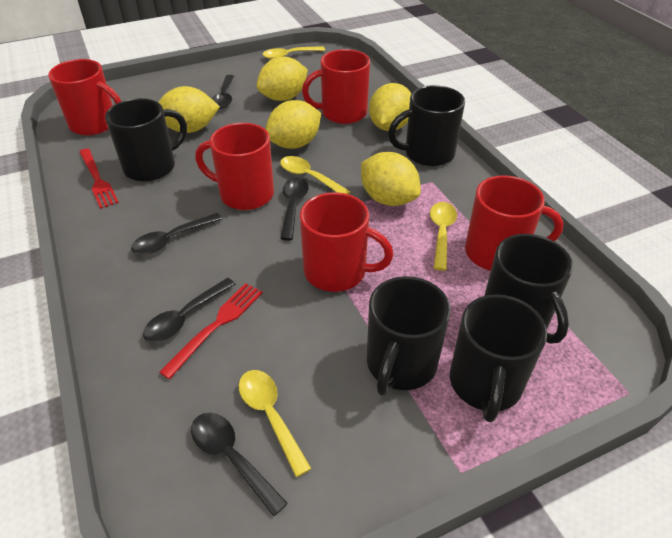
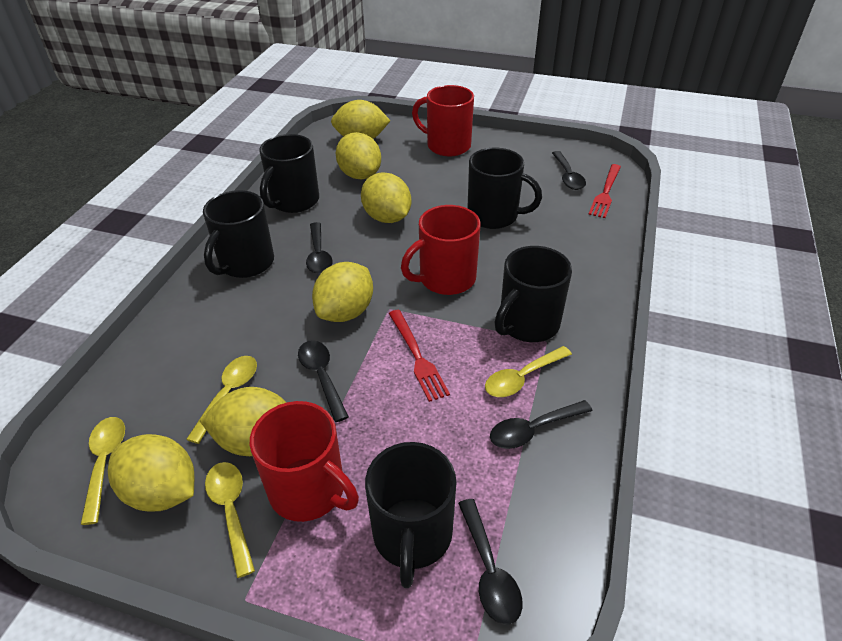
red mug: [48,59,121,135] [195,123,274,210] [300,192,394,292] [302,49,370,124] [465,176,563,271] = 5 -> [250,401,359,522] [401,205,481,295] [412,85,474,157] = 3
yellow lemon: [158,86,220,133] [256,57,308,101] [266,100,321,149] [361,152,421,206] [369,83,411,131] = 5 -> [108,434,195,512] [200,387,287,456] [312,262,373,322] [331,100,390,139] [336,132,381,179] [361,173,411,223] = 6

